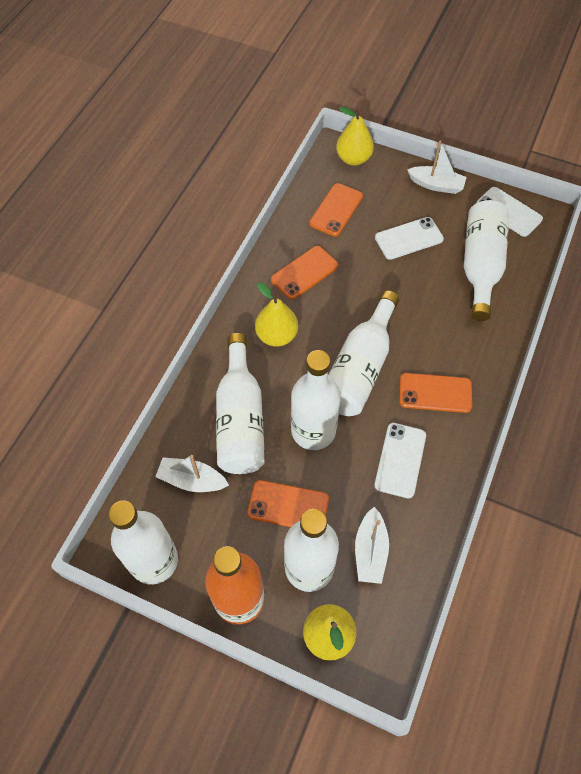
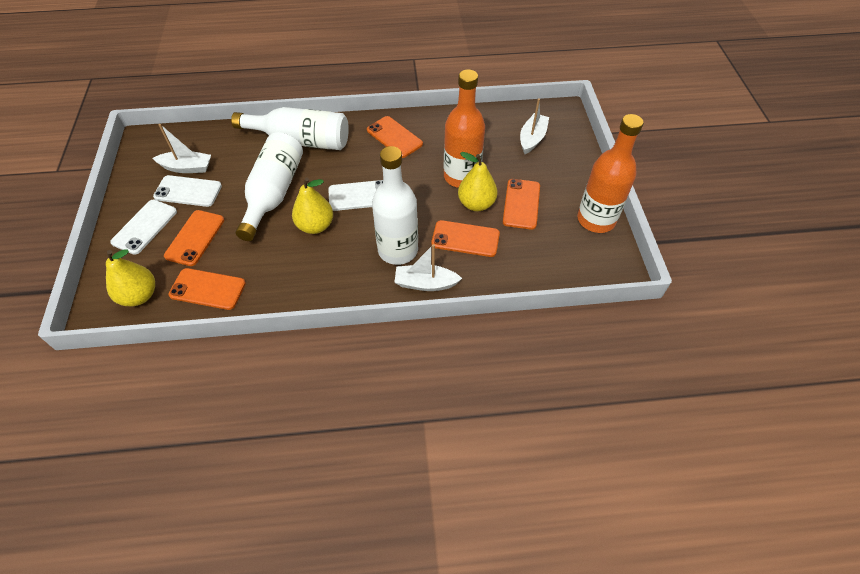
orange bottle: [205,546,264,625] = 1 -> [444,69,485,188] [577,114,644,233] = 2
orange phone: [247,480,329,527] [271,246,338,300] [309,183,363,236] [399,373,472,413] = 4 -> [164,210,224,266] [169,268,246,310] [367,116,423,158] [431,220,500,257] [503,179,540,230] = 5
white bottle: [108,500,178,585] [216,333,265,474] [284,509,339,592] [291,350,341,450] [328,291,399,416] [464,200,509,321] = 6 -> [231,107,349,150] [236,132,303,241] [372,146,418,265] = 3

